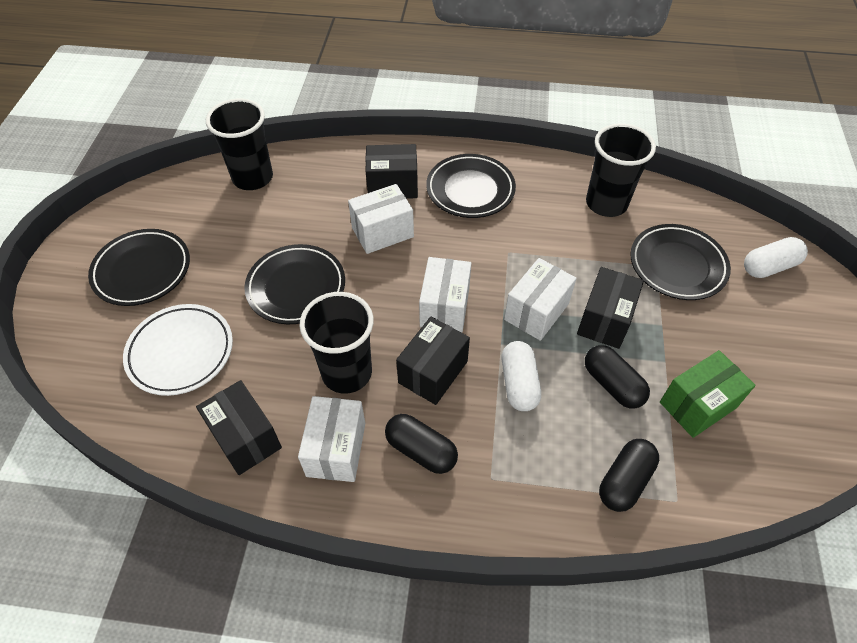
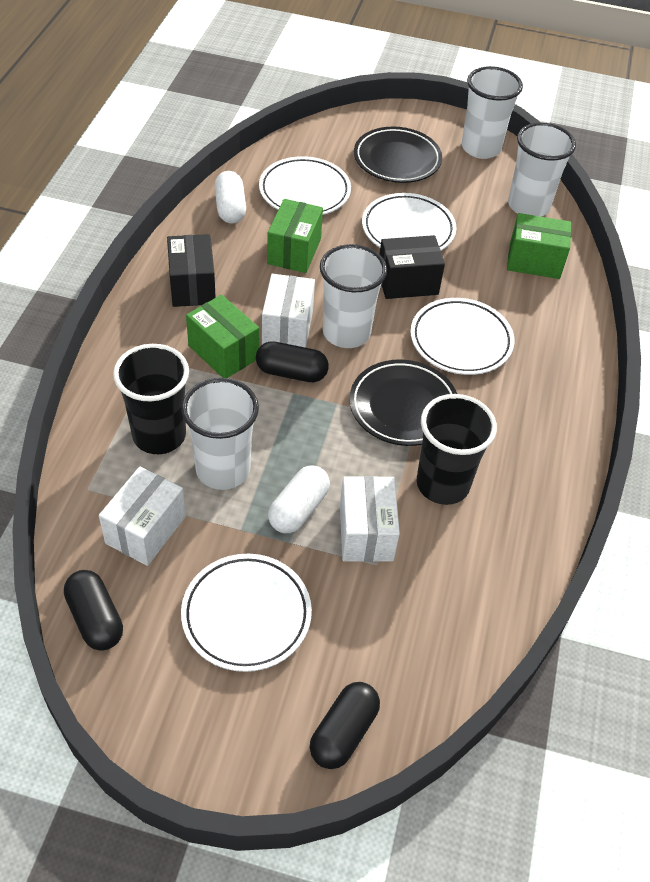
black box: [196,380,282,475] [365,144,418,199] [396,317,470,405] [577,267,644,349] = 4 -> [167,234,216,307] [380,235,445,299] = 2
black cup: [206,99,273,190] [299,292,374,394] [586,124,656,217] = 3 -> [113,344,189,454] [417,394,497,505] = 2
black plate: [88,229,190,306] [244,244,345,324] [426,154,516,218] [630,224,731,300] = 4 -> [349,360,457,446] [354,127,442,183] = 2
green box: [660,350,756,438] = 1 -> [186,295,259,378] [267,199,323,273] [507,213,571,279] = 3
white box: [298,396,365,482] [348,184,414,254] [419,257,471,333] [504,258,577,341] = 4 -> [99,467,186,566] [262,274,315,348] [340,476,400,562] = 3
white cup: none = 0 -> [182,378,259,490] [320,244,387,348] [462,66,523,159] [508,123,576,217] = 4
white plate: [123,304,233,396] = 1 -> [181,554,312,672] [259,156,351,215] [362,193,457,251] [411,298,514,375] = 4

